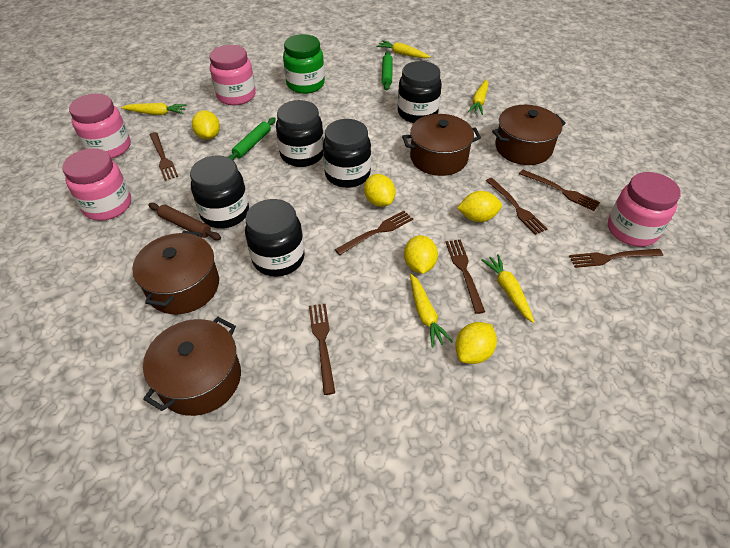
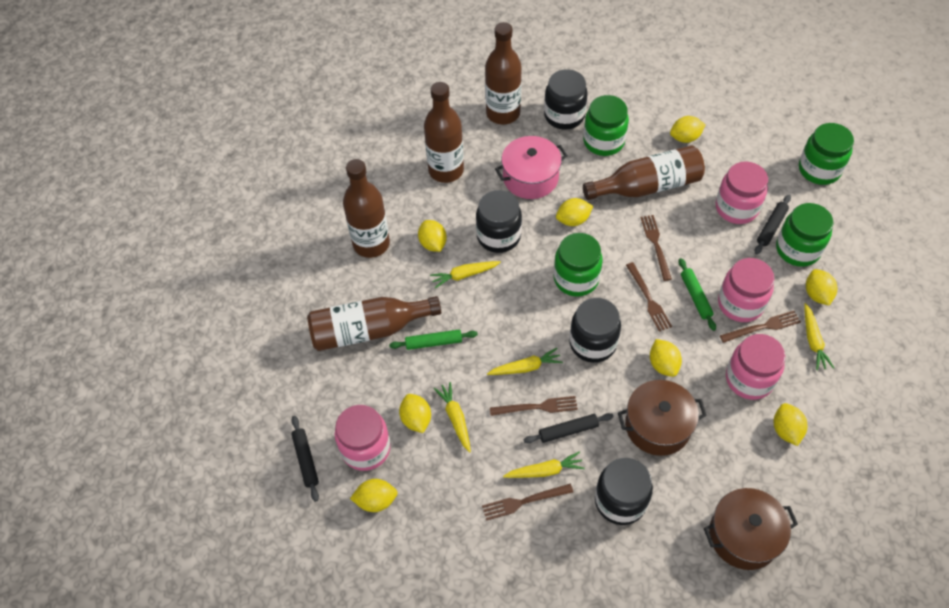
black jar: [190,155,249,228] [245,199,305,277] [276,100,324,167] [323,119,371,188] [398,61,442,123] = 5 -> [476,190,522,253] [544,69,588,130] [569,298,621,363] [595,458,653,525] = 4
black rolling pin: none = 0 -> [291,416,319,502] [524,413,614,443] [755,194,791,254] = 3
brown bottle: none = 0 -> [307,296,441,351] [343,159,390,258] [424,82,464,183] [485,22,522,125] [583,145,705,200] = 5
brown fork: [150,132,178,181] [309,303,335,395] [335,211,413,255] [446,239,485,314] [486,178,547,235] [519,169,600,211] [569,249,663,268] = 7 -> [482,484,573,521] [490,396,578,416] [626,262,672,332] [640,215,672,281] [720,311,801,343] = 5
brown pot: [132,231,219,315] [143,317,241,416] [402,114,481,176] [492,105,566,165] = 4 -> [618,380,707,456] [704,488,798,570] = 2
brown rolling pin: [148,203,221,240] = 1 -> none = 0
green jar: [283,34,325,94] = 1 -> [554,233,603,297] [583,95,629,156] [776,203,834,267] [799,123,854,185] = 4
pink pot: none = 0 -> [495,136,568,199] = 1
yellow lemon: [192,110,220,140] [364,174,396,207] [404,235,438,274] [455,322,497,364] [457,191,502,222] = 5 -> [350,479,398,512] [399,394,431,433] [418,220,447,252] [556,198,593,226] [650,339,682,377] [670,116,706,143] [774,403,807,446] [806,269,837,306] = 8

